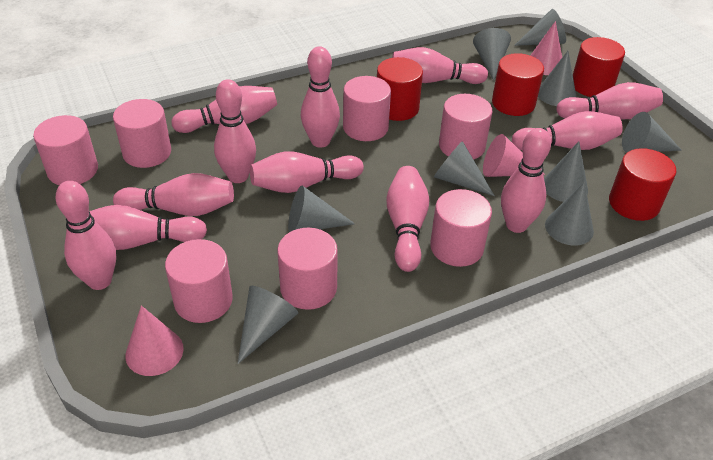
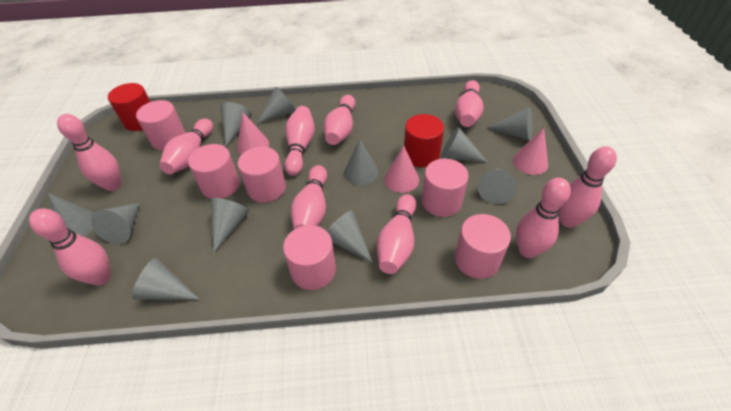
grey cone: [238,286,298,364] [288,186,355,232] [434,141,495,196] [473,28,511,80] [514,9,566,46] [538,51,576,106] [544,141,588,202] [545,182,594,246] [622,112,682,153] = 9 -> [48,193,94,237] [91,203,140,244] [132,258,200,300] [211,198,249,253] [220,102,252,147] [256,87,296,125] [326,210,373,263] [344,139,379,185] [441,127,488,163] [478,168,518,204] [487,107,533,141] = 11
pink bowling pin: [55,181,116,290] [89,205,207,250] [113,173,234,216] [172,86,277,133] [214,79,256,183] [250,151,364,193] [301,46,340,148] [386,166,429,272] [392,47,488,84] [501,128,551,233] [512,111,623,150] [557,82,663,119] = 12 -> [29,208,111,286] [57,114,121,191] [159,119,213,174] [285,106,315,176] [291,165,327,229] [324,95,355,145] [377,194,416,274] [455,80,484,127] [516,178,571,258] [559,147,617,228] = 10
pink cylinder: [33,115,98,185] [113,99,171,168] [165,239,233,323] [277,228,338,310] [343,76,391,141] [430,189,492,267] [439,94,492,160] = 7 -> [136,100,186,150] [188,144,240,199] [238,147,286,203] [283,225,336,290] [422,158,468,217] [455,214,511,279] = 6
red cylinder: [377,57,423,121] [492,53,544,116] [573,37,625,97] [609,148,676,221] = 4 -> [108,83,151,131] [404,114,444,167] = 2

